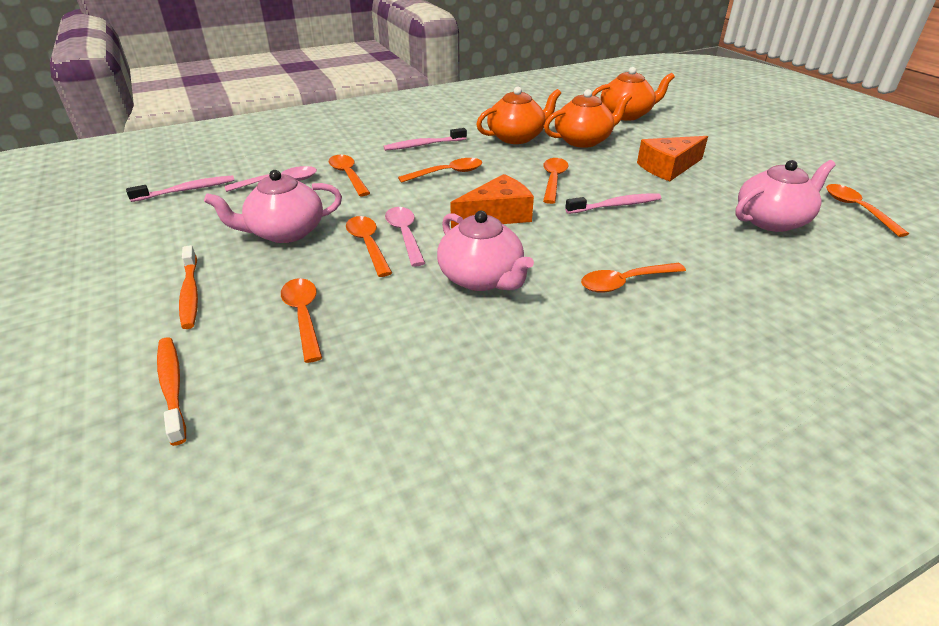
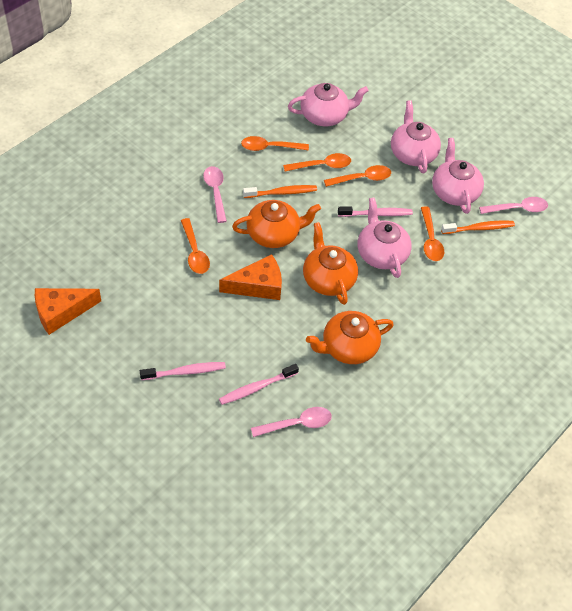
orange spoon: [281,278,322,363] [329,155,370,196] [346,216,392,277] [398,158,482,183] [543,158,569,204] [581,263,686,293] [826,184,909,237] = 7 -> [181,218,210,274] [241,136,309,151] [283,153,351,172] [324,165,391,187] [421,206,444,261] = 5
pink spoon: [225,166,317,192] [385,207,425,267] = 2 -> [203,166,227,223] [251,407,332,437] [479,197,548,214] = 3
pink teapot: [204,170,342,243] [437,211,534,291] [735,160,836,232] = 3 -> [288,83,369,126] [358,198,412,278] [391,100,441,174] [432,138,484,214] = 4

